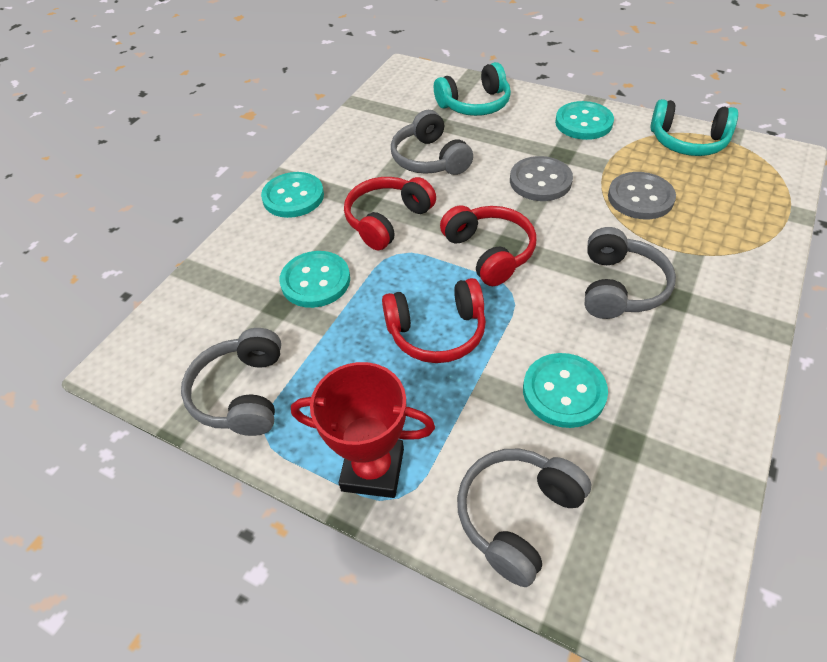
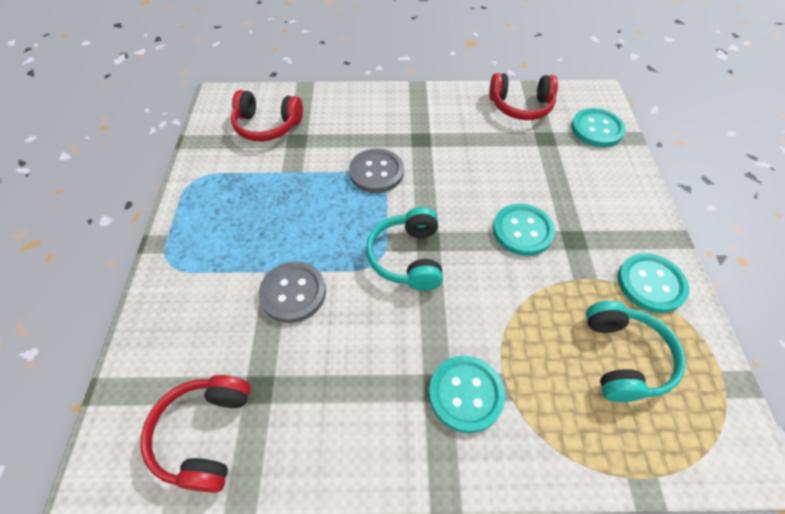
grey headphones: [181,328,281,436] [391,110,473,175] [457,449,591,587] [584,227,676,319] = 4 -> none = 0
red trophy: [291,362,435,498] = 1 -> none = 0

